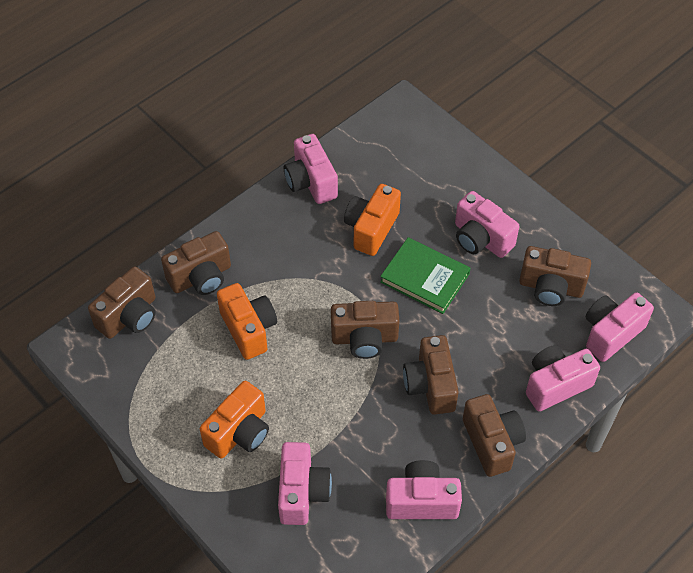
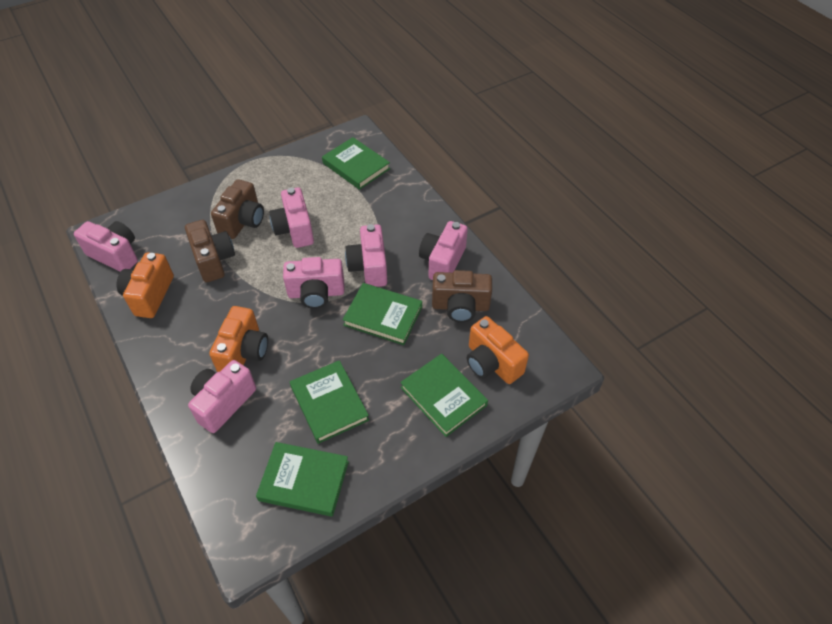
brown camera: [88,266,156,339] [161,231,231,295] [331,301,399,359] [403,335,459,415] [463,394,526,477] [519,246,591,306] = 6 -> [185,220,235,283] [211,179,264,239] [432,270,492,322] = 3
green book: [380,237,470,314] = 1 -> [256,442,349,517] [290,360,369,444] [322,137,390,190] [343,283,422,345] [400,354,488,437] = 5

